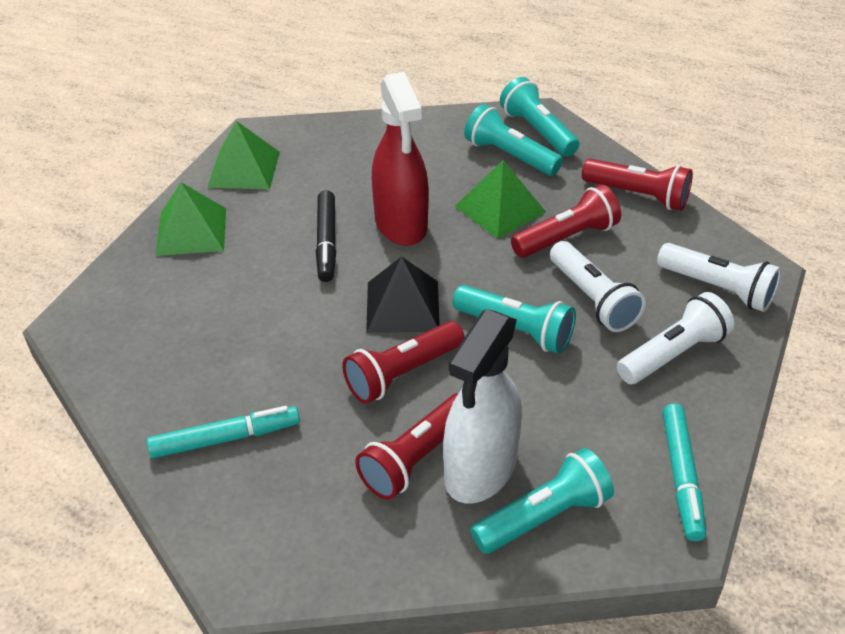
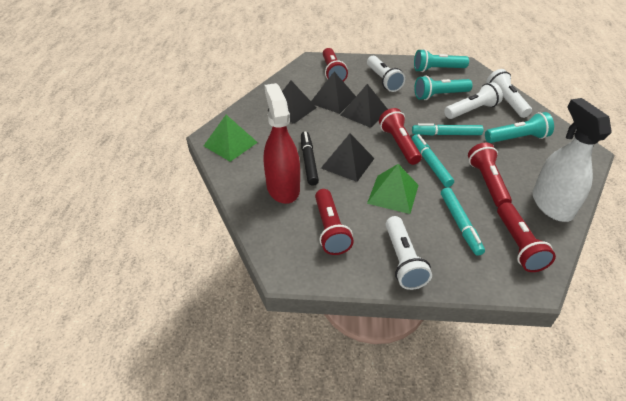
black pyramid: [366,256,440,333] = 1 -> [267,81,317,124] [311,72,356,114] [321,134,375,182] [340,84,388,128] = 4
green pyramid: [156,182,226,256] [207,121,280,189] [455,160,546,239] = 3 -> [204,115,258,162] [367,164,419,214] = 2
red flashlight: [342,321,465,404] [355,393,459,500] [511,184,621,258] [582,159,693,211] = 4 -> [315,189,354,255] [323,48,348,82] [379,108,422,165] [468,143,512,207] [497,202,556,272] = 5
turquoise flashlight: [453,285,576,354] [464,104,563,176] [470,448,614,554] [500,77,579,157] = 4 -> [414,49,469,72] [414,75,473,100] [485,112,554,143] = 3
turquoise marker: [147,406,300,458] [662,404,706,541] = 2 -> [412,123,484,136] [412,134,454,187] [441,187,485,256] = 3
white flashlight: [550,241,646,332] [617,292,734,384] [657,243,781,312] = 3 -> [367,56,405,92] [386,216,432,290] [444,82,503,119] [486,69,532,118] = 4

